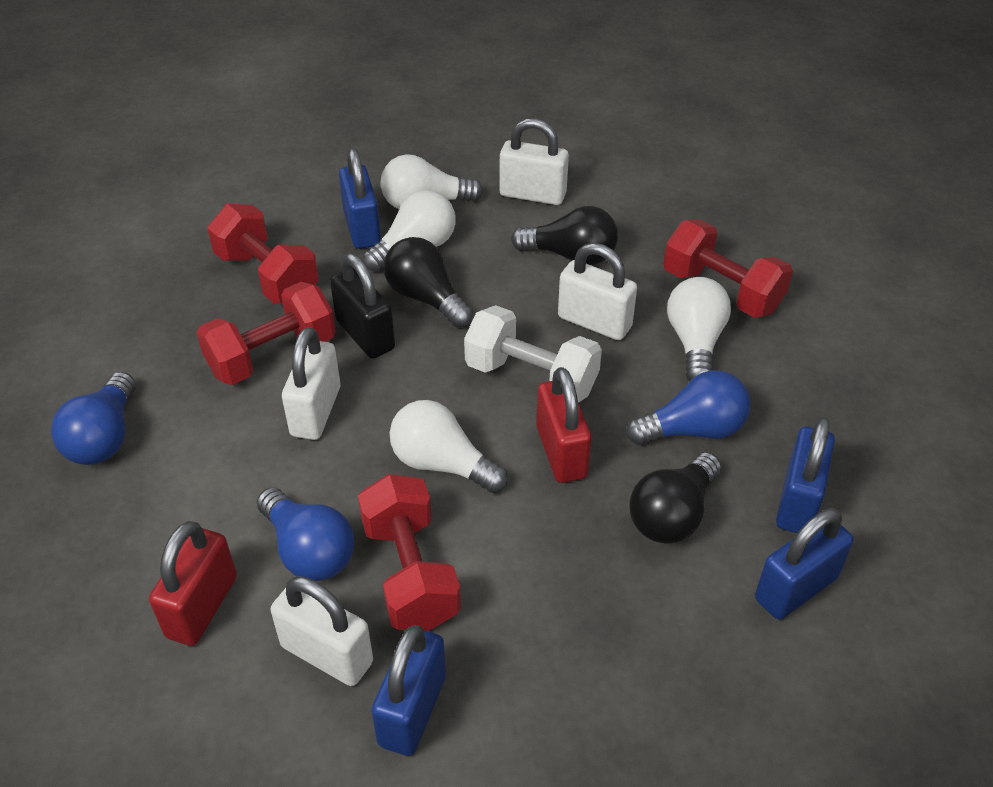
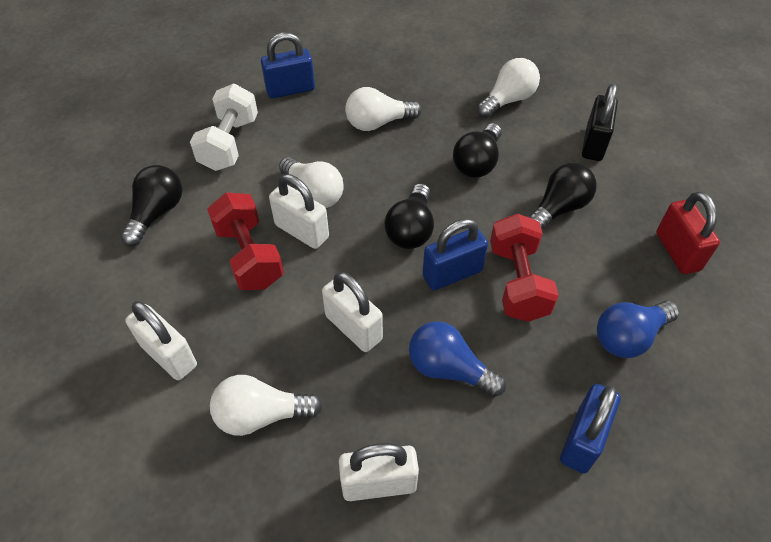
black light bulb: [384,237,473,328] [511,206,618,265] [629,452,721,544] = 3 -> [121,165,182,247] [384,183,434,249] [453,123,502,178] [529,163,597,230] = 4
blue light bulb: [51,372,136,465] [257,487,354,581] [626,370,750,445] = 3 -> [409,321,506,397] [597,301,679,358] = 2
blue padlock: [339,148,381,249] [372,625,446,756] [755,508,853,620] [776,416,835,533] = 4 -> [261,33,315,98] [422,219,488,290] [560,384,621,474] = 3
red dumbbell: [197,282,336,385] [207,204,319,303] [358,474,461,631] [663,220,793,318] = 4 -> [207,192,284,290] [490,213,559,322] = 2
red padlock: [149,521,237,646] [537,367,591,483] = 2 -> [656,191,720,274] = 1

